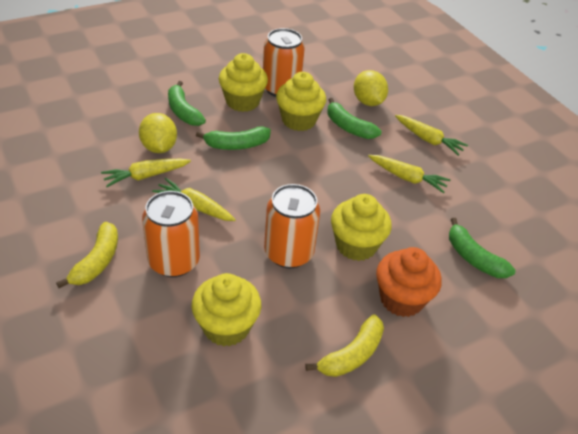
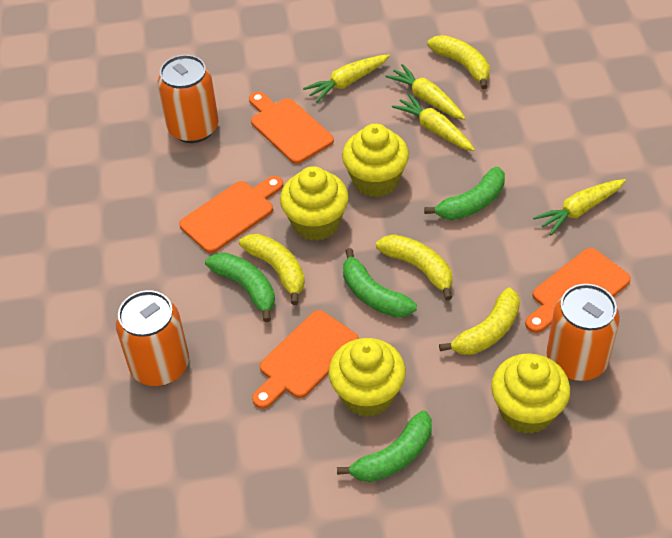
orange cupcake: [376,247,442,317] = 1 -> none = 0
orange cutting board: none = 0 -> [179,176,283,253] [249,92,334,164] [252,310,359,409] [525,248,631,333] = 4
yellow banana: [56,222,118,288] [306,315,384,377] = 2 -> [239,234,305,305] [376,234,452,300] [427,35,490,89] [439,288,520,355] = 4
yellow lemon: [139,113,177,153] [354,70,388,106] = 2 -> none = 0

